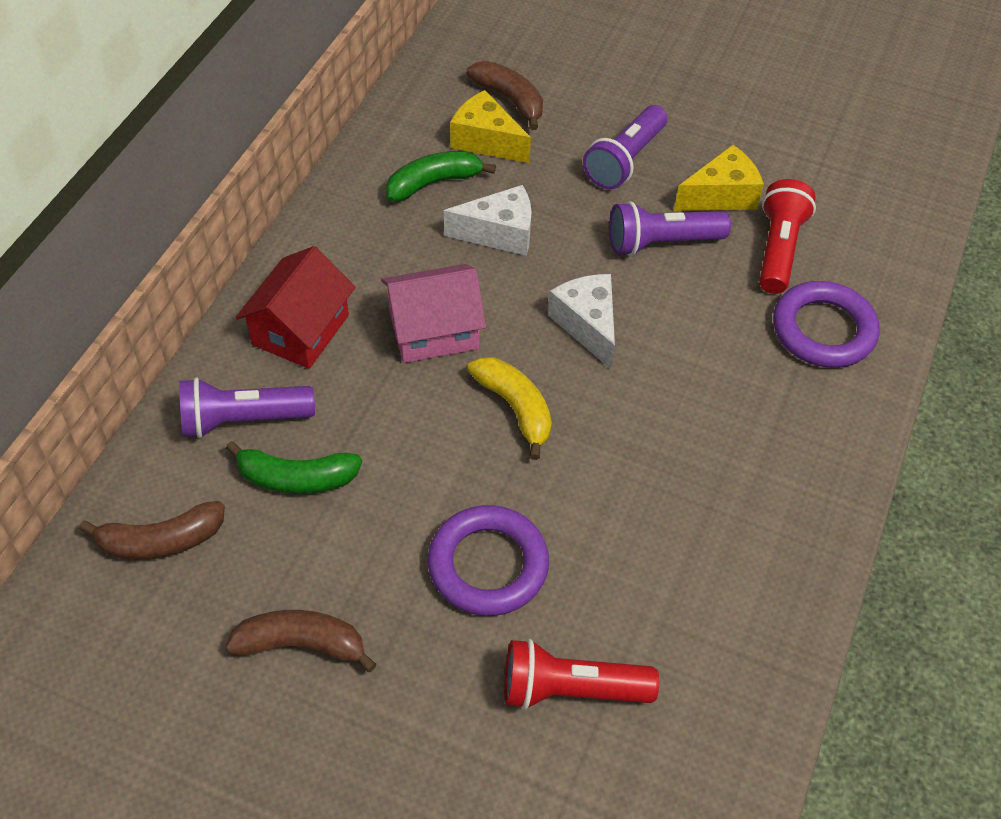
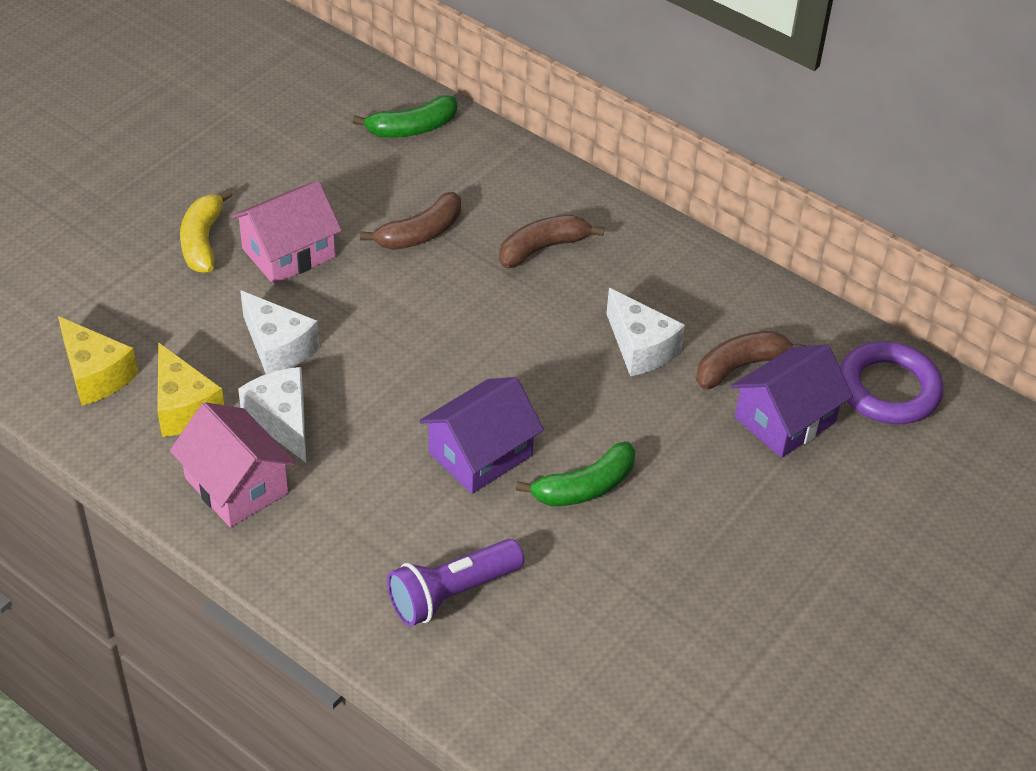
pink house: [381,264,486,363] = 1 -> [170,402,296,527] [231,181,342,284] = 2
purple flashlight: [179,377,315,438] [583,105,667,189] [609,201,731,256] = 3 -> [387,539,524,626] = 1
purple house: none = 0 -> [419,377,544,494] [731,345,853,458] = 2
purple ring: [428,505,549,616] [773,281,879,368] = 2 -> [840,341,943,424] = 1
red flashlight: [504,639,659,710] [759,179,816,294] = 2 -> none = 0
red house: [236,246,355,369] = 1 -> none = 0
white cheese: [444,185,532,256] [548,274,615,369] = 2 -> [238,367,306,462] [240,290,319,374] [606,288,685,376] = 3

